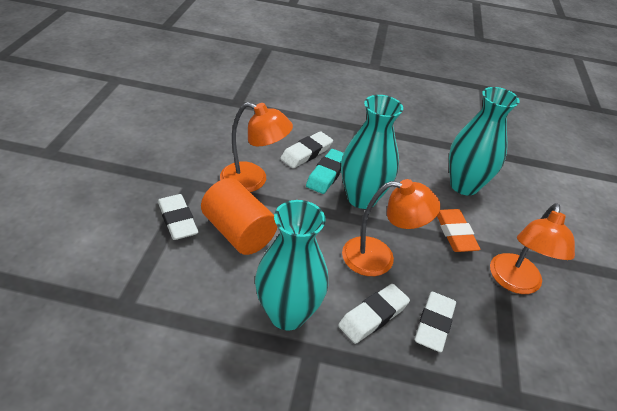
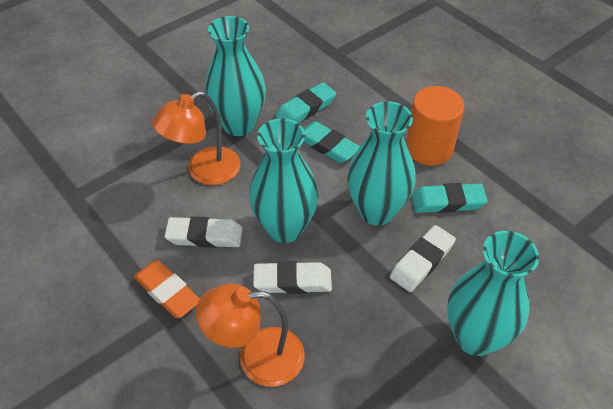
orange lamp: [220,102,293,192] [342,179,440,276] [490,203,575,294] = 3 -> [152,91,241,185] [196,284,305,387] = 2
turquoise eraser: [306,149,344,194] = 1 -> [276,82,336,123] [303,121,360,163] [411,183,488,213] = 3
turquoise vase: [255,200,328,330] [341,95,403,209] [449,87,519,196] = 3 -> [205,16,266,136] [249,118,319,243] [347,101,416,225] [447,231,539,356] = 4
white eraser: [158,194,198,240] [280,131,333,168] [338,284,410,344] [415,292,456,352] = 4 -> [165,216,242,248] [253,261,332,294] [390,225,456,292] = 3

